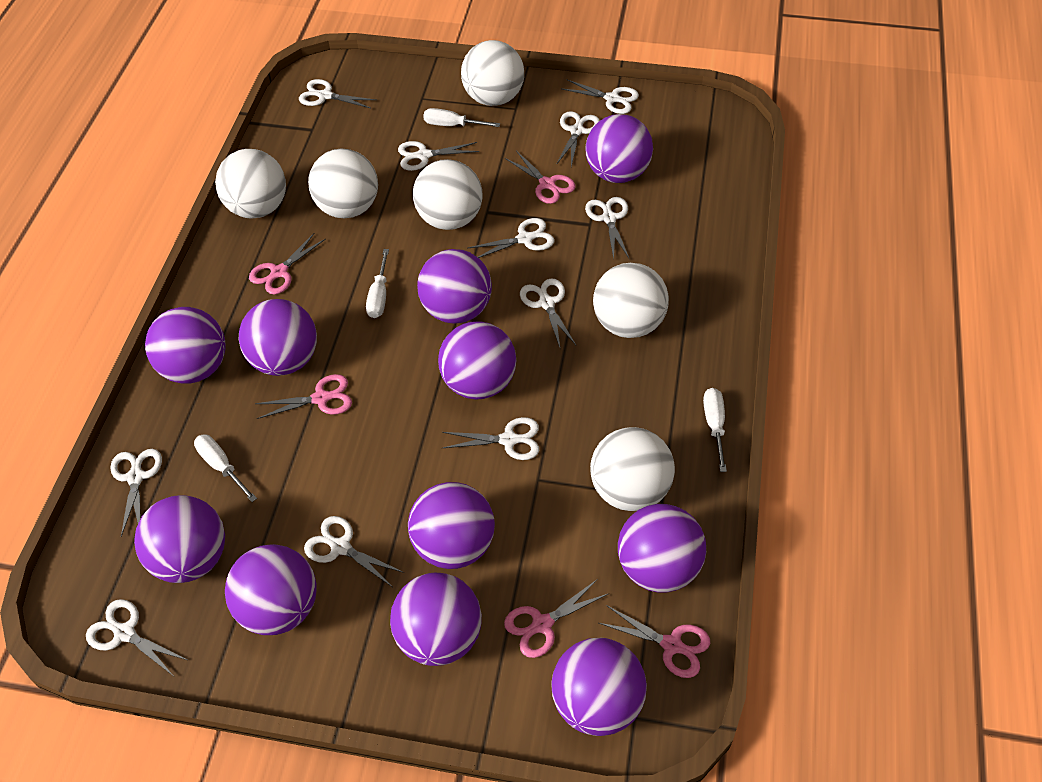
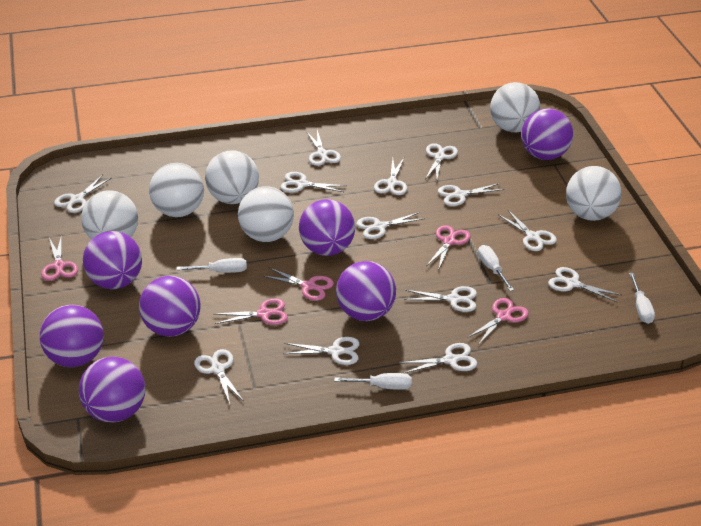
purple ball: [134,495,225,583] [145,307,226,384] [225,544,317,635] [239,299,317,376] [390,573,482,666] [408,482,495,569] [417,249,492,324] [438,321,516,400] [551,638,647,736] [585,114,653,183] [618,504,706,592] = 11 -> [40,305,104,367] [79,357,145,422] [83,231,142,289] [139,276,201,337] [299,199,355,256] [336,261,396,321] [521,108,573,160] = 7
white scissors: [86,599,189,675] [110,449,162,537] [299,79,376,108] [304,516,405,587] [398,141,479,171] [442,417,539,460] [468,218,554,258] [520,279,576,347] [557,111,600,167] [561,79,639,114] [585,197,629,260] = 11 -> [54,175,111,213] [194,349,243,404] [280,172,347,192] [283,337,360,365] [306,130,341,166] [357,212,425,239] [374,158,407,195] [399,343,477,373] [404,286,477,312] [425,143,458,179] [438,183,504,206] [498,210,557,251] [548,267,621,302] = 13

